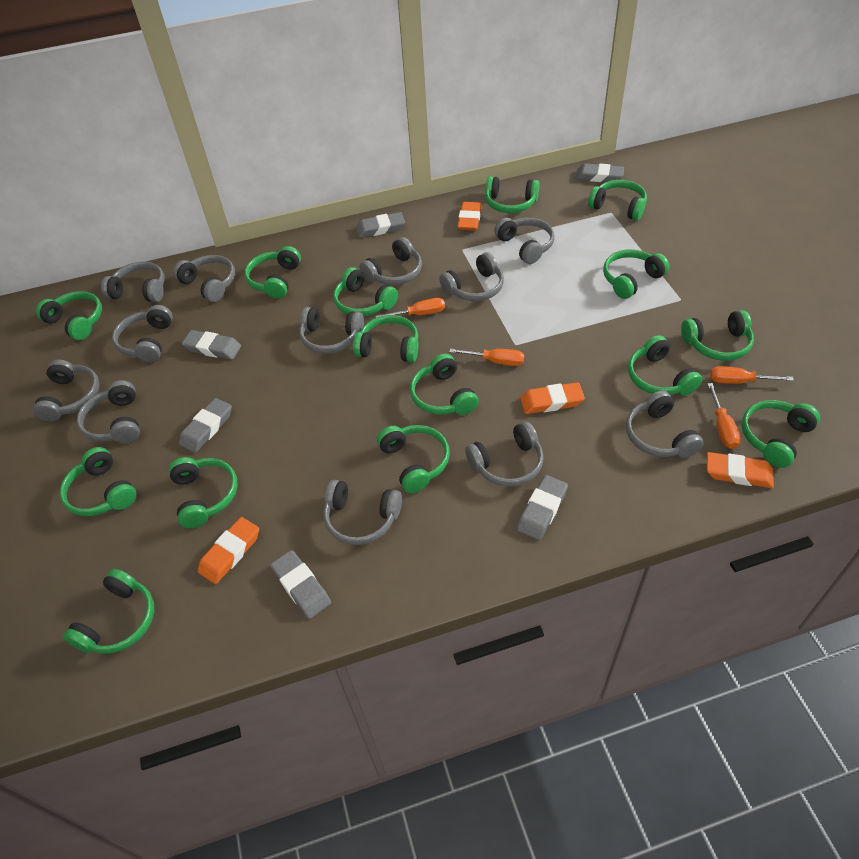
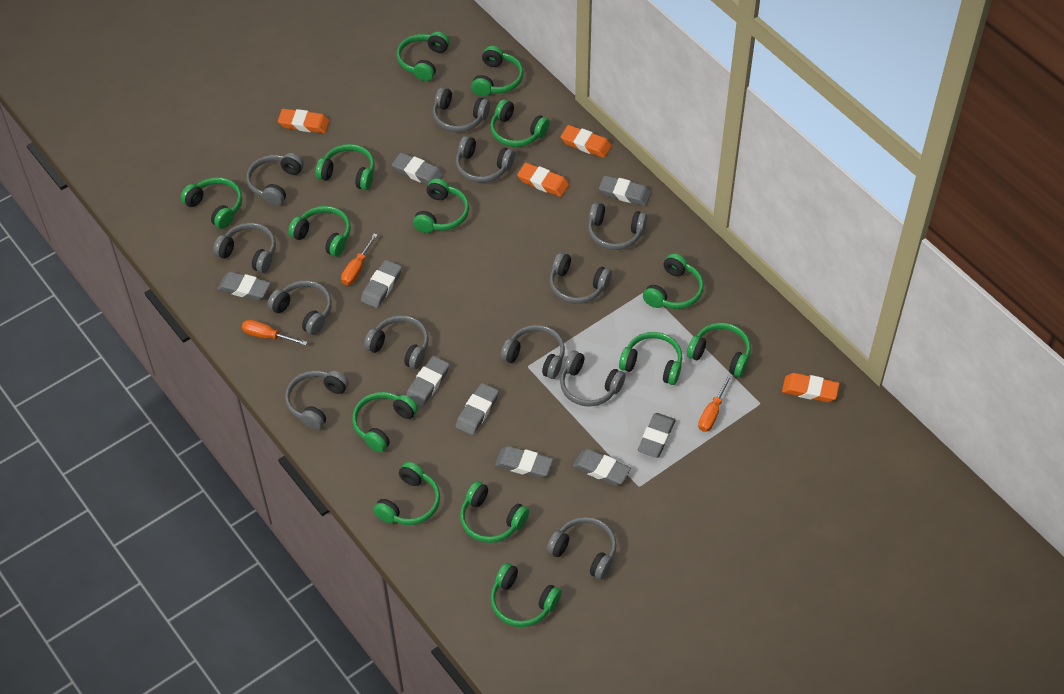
green headphones: [36,291,102,340] [60,447,137,516] [63,569,154,654] [169,457,238,528] [244,246,301,299] [333,267,398,316] [353,315,419,362] [377,425,450,493] [410,354,479,415] [485,176,539,213] [588,180,647,221] [603,249,670,299] [628,335,702,396] [681,310,754,361] [742,400,820,468] = 15 -> [181,177,242,229] [288,206,351,257] [315,144,375,190] [352,392,418,452] [373,462,440,525] [397,32,450,81] [413,178,469,233] [460,481,529,543] [471,46,524,97] [490,99,550,147] [490,563,561,627] [619,332,682,385] [643,253,704,309] [687,323,751,377] = 14
grey eraser: [179,398,232,453] [182,330,241,360] [270,550,331,619] [356,212,405,238] [517,475,568,540] [575,163,624,182] = 6 -> [217,271,271,300] [361,260,402,308] [392,153,443,185] [406,356,450,407] [455,383,499,435] [495,446,553,478] [573,449,631,486] [599,175,651,206] [638,413,676,458] = 9
orange screwdriver: [375,298,445,318] [450,349,524,366] [707,383,741,449] [710,366,794,384] = 4 -> [242,320,307,346] [341,233,377,285] [698,375,732,432] = 3

